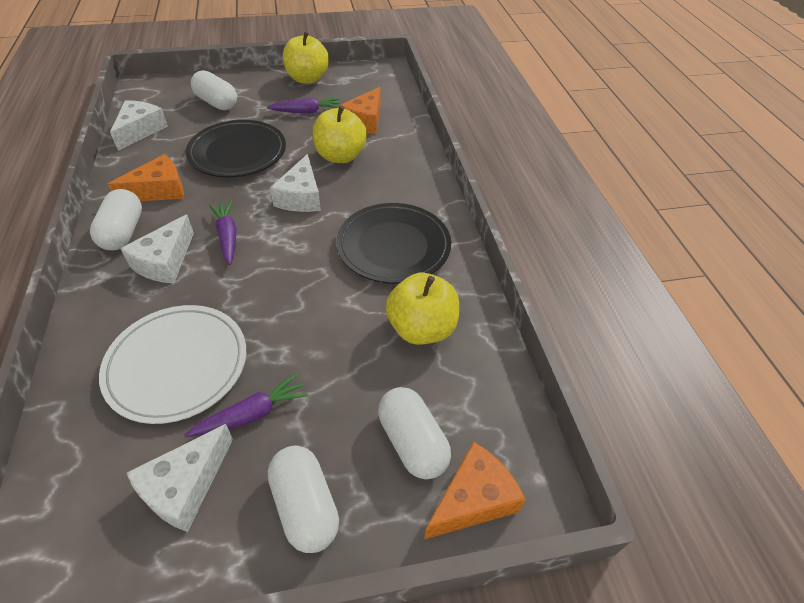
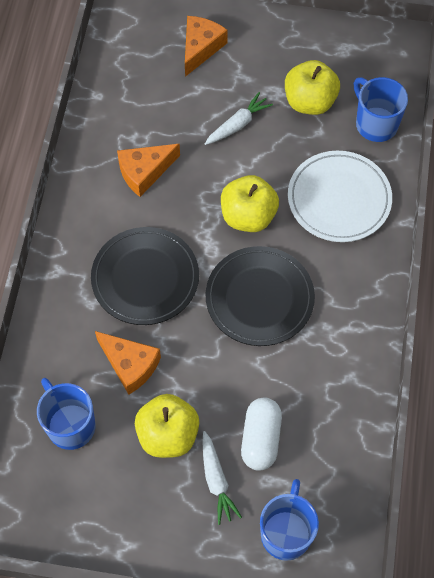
blue mug: none = 0 -> [37,378,95,450] [260,479,319,561] [354,77,408,142] = 3
purple carrot: [185,373,309,437] [209,201,237,265] [267,97,340,114] = 3 -> none = 0
white capsule: [90,189,142,250] [191,70,237,110] [268,446,339,553] [378,387,451,479] = 4 -> [241,397,282,471] = 1
white carrot: none = 0 -> [202,431,242,525] [205,92,273,145] = 2
white cheese: [110,100,168,151] [120,215,194,283] [127,424,233,532] [270,154,321,212] = 4 -> none = 0

